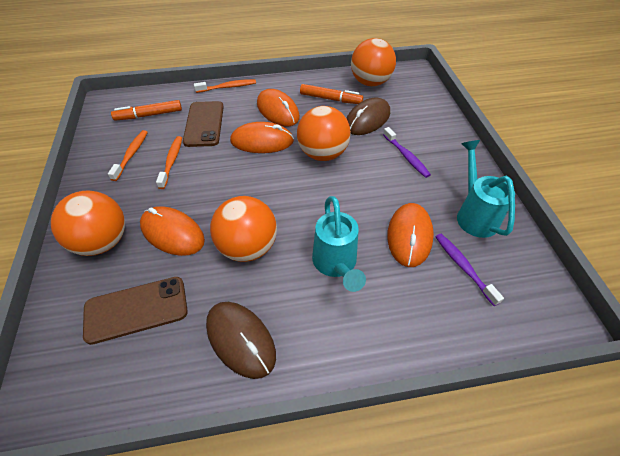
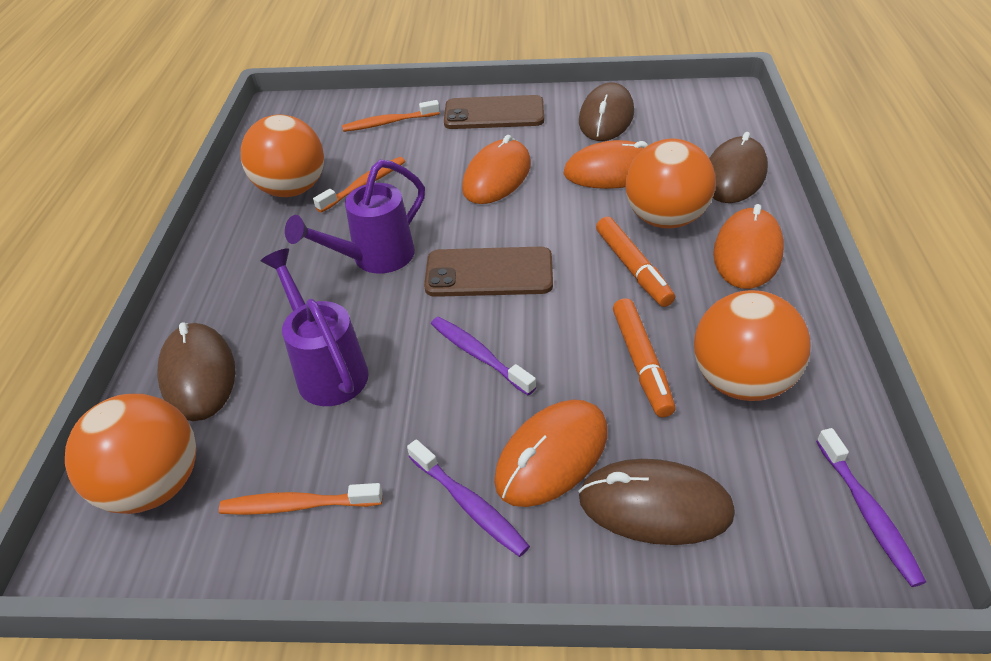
brown mouse: [206,302,276,379] [346,97,390,135] = 2 -> [157,323,235,421] [578,459,735,545] [579,82,634,141] [709,132,768,203] = 4
purple toothbrush: [383,127,431,178] [436,234,504,306] = 2 -> [407,439,530,557] [431,317,536,395] [816,428,926,587] = 3
purple watering can: none = 0 -> [261,248,369,406] [285,159,425,273] = 2
turquoise watering can: [312,196,366,292] [457,140,515,238] = 2 -> none = 0

